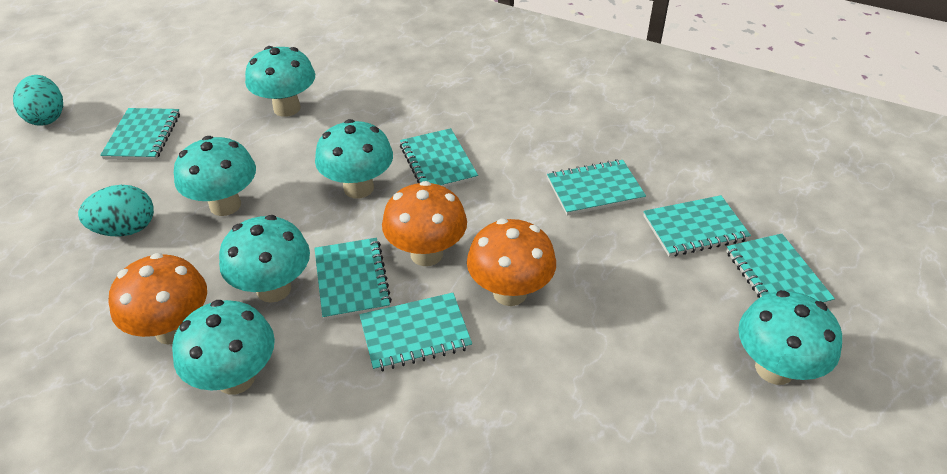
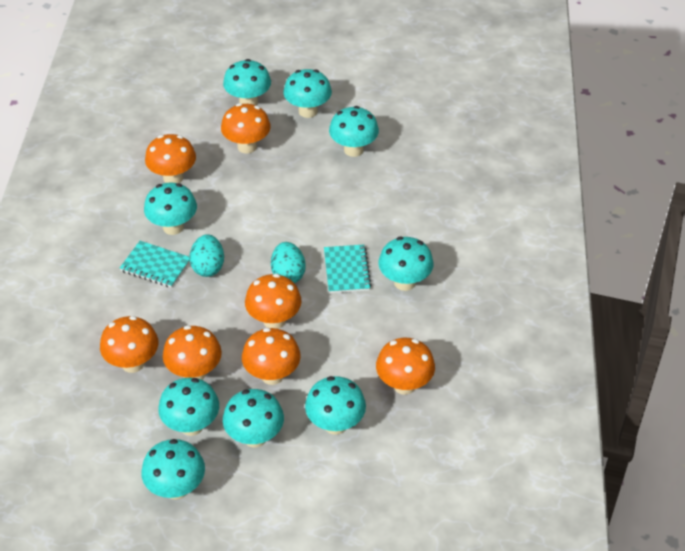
orange mushroom: [109,253,207,345] [382,181,467,266] [467,219,556,306] = 3 -> [100,316,158,373] [145,134,196,183] [163,325,222,380] [221,103,271,154] [242,328,301,385] [245,274,302,329] [376,338,435,395] = 7
turquoise mushroom: [172,300,275,394] [174,136,256,216] [219,215,310,303] [245,46,315,117] [315,119,393,198] [738,290,842,385] = 6 -> [141,439,205,499] [144,182,197,235] [158,378,219,436] [223,59,271,106] [223,389,284,447] [283,69,332,118] [305,376,366,435] [329,106,379,157] [378,237,434,291] = 9
turquoise notebook: [100,108,180,160] [314,238,392,320] [359,293,472,372] [400,128,478,188] [547,159,646,216] [643,195,751,257] [726,234,835,304] = 7 -> [120,241,190,288] [324,245,371,293] = 2

